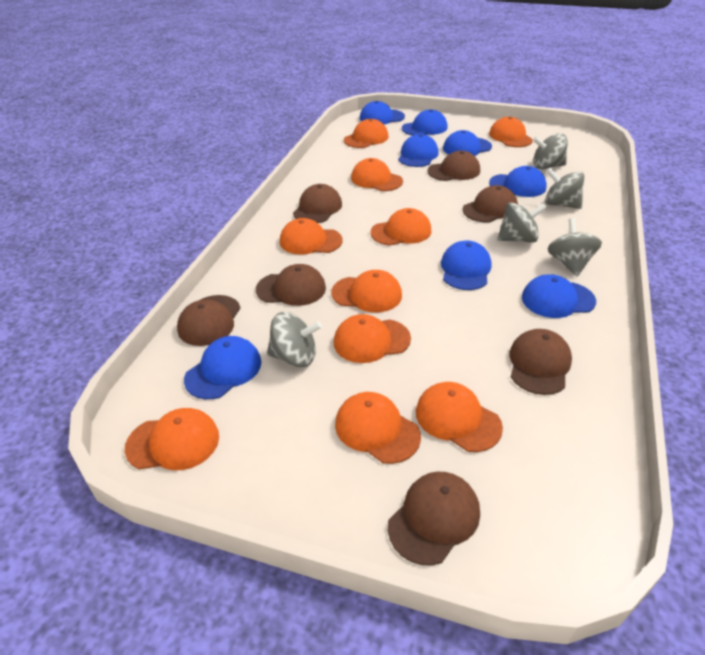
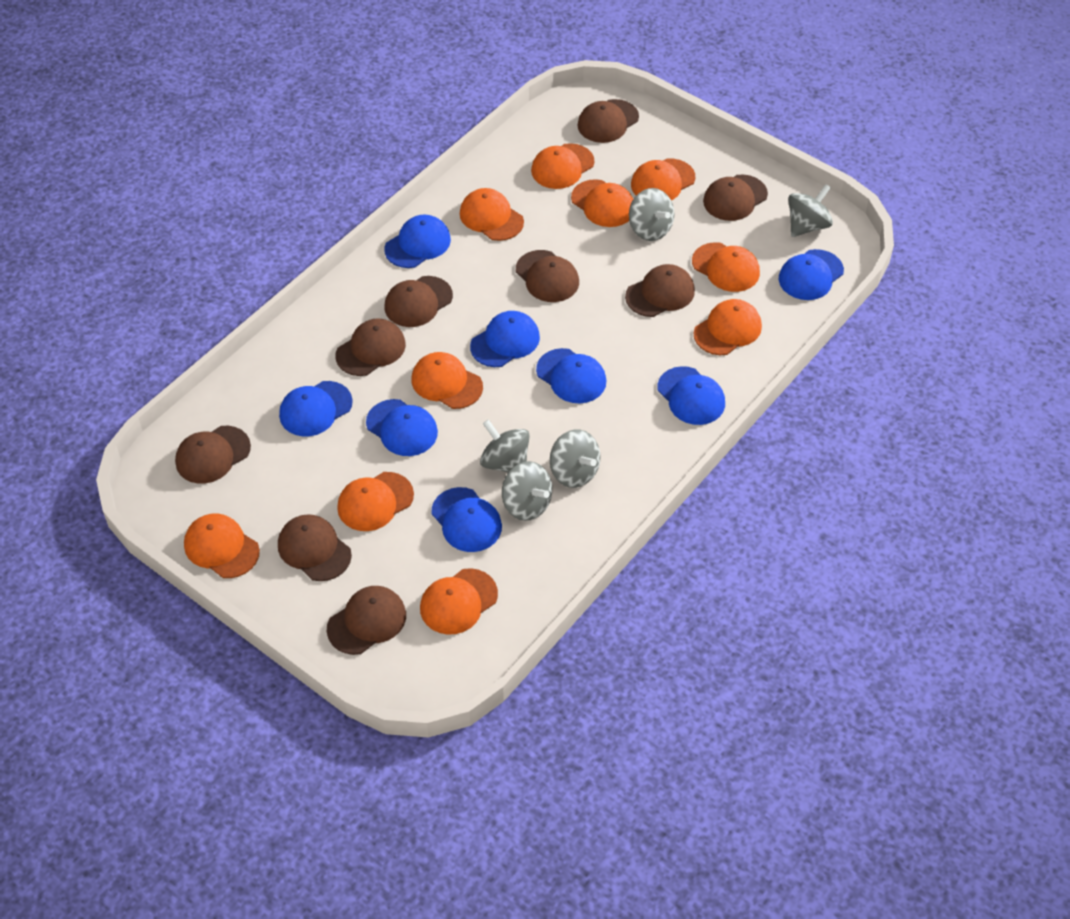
brown cap: [177,295,240,346] [256,264,326,306] [293,184,342,223] [388,471,480,566] [427,151,480,181] [463,185,518,222] [509,329,572,395] = 7 -> [175,426,251,484] [278,514,352,581] [327,586,406,655] [336,318,406,376] [385,276,453,327] [516,250,579,302] [577,99,639,143] [625,264,695,317] [703,175,768,221] = 9

